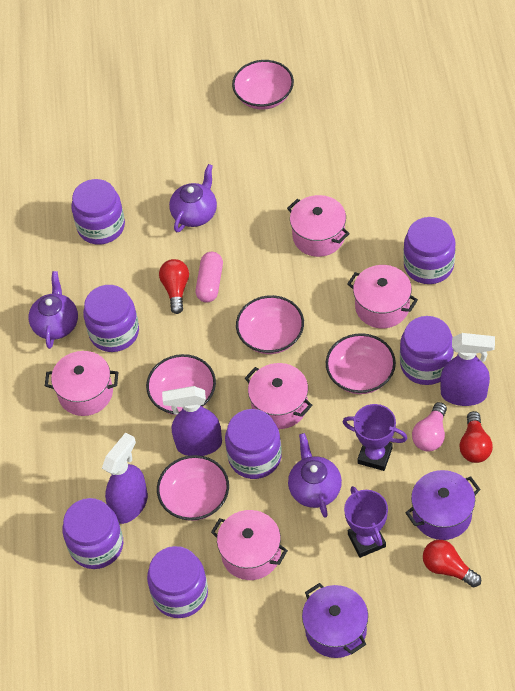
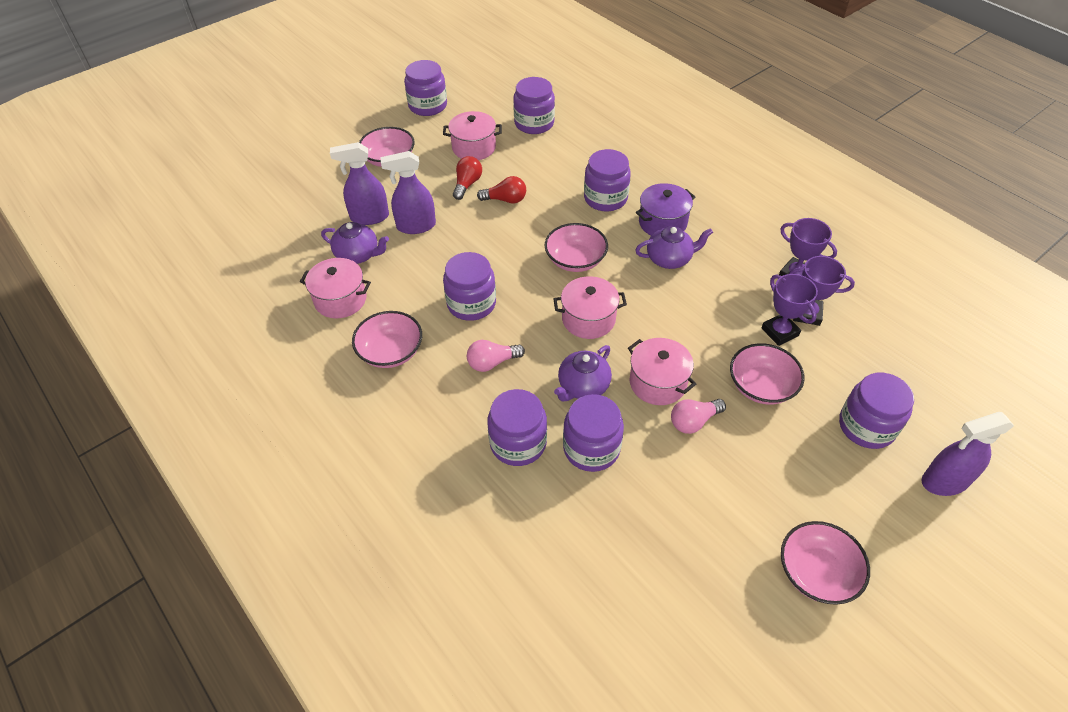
pink capsule: [196,252,223,303] = 1 -> none = 0
pink light bulb: [412,402,447,452] = 1 -> [467,340,525,372] [671,399,726,434] = 2
pink pot: [45,351,118,416] [211,510,288,580] [245,363,312,429] [287,195,350,257] [347,265,418,328] = 5 -> [300,258,371,319] [443,111,502,160] [553,276,627,339] [628,338,696,405] = 4
purple pot: [302,583,368,658] [405,470,481,540] = 2 -> [636,183,695,235] = 1
purple trophy: [343,404,408,471] [344,486,388,558] = 2 -> [761,274,818,346] [779,218,837,276] [789,256,855,326] = 3
red light bulb: [159,259,189,314] [423,540,481,587] [459,411,493,463] = 3 -> [453,156,482,200] [477,176,526,204] = 2

